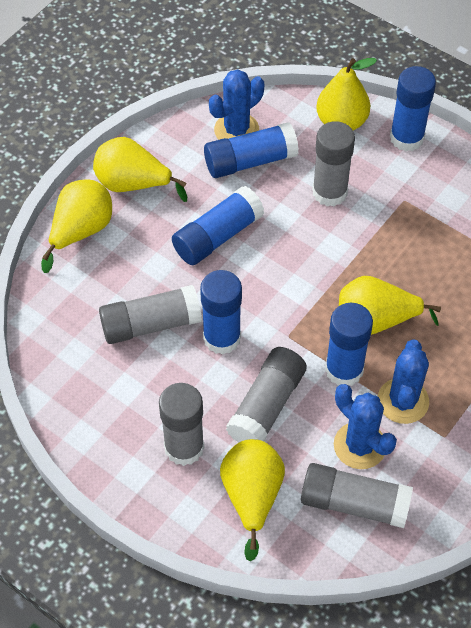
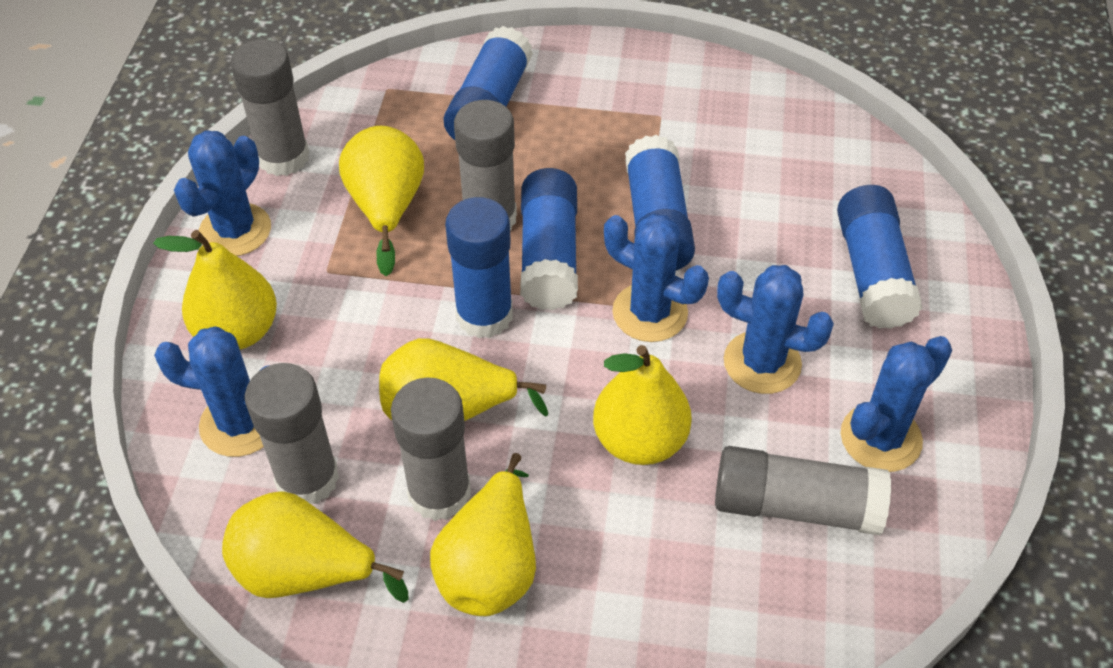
blue cactus: [209,69,264,140] [334,384,397,469] [378,340,429,424] = 3 -> [154,326,267,457] [174,130,271,256] [604,214,709,342] [717,265,834,394] [841,336,952,472] = 5
yellow pear: [41,179,112,273] [93,137,187,202] [220,439,285,561] [316,58,377,130] [339,276,441,335] = 5 -> [153,230,277,350] [222,491,408,603] [339,126,424,276] [379,338,548,421] [430,453,536,616] [593,345,692,465] = 6

